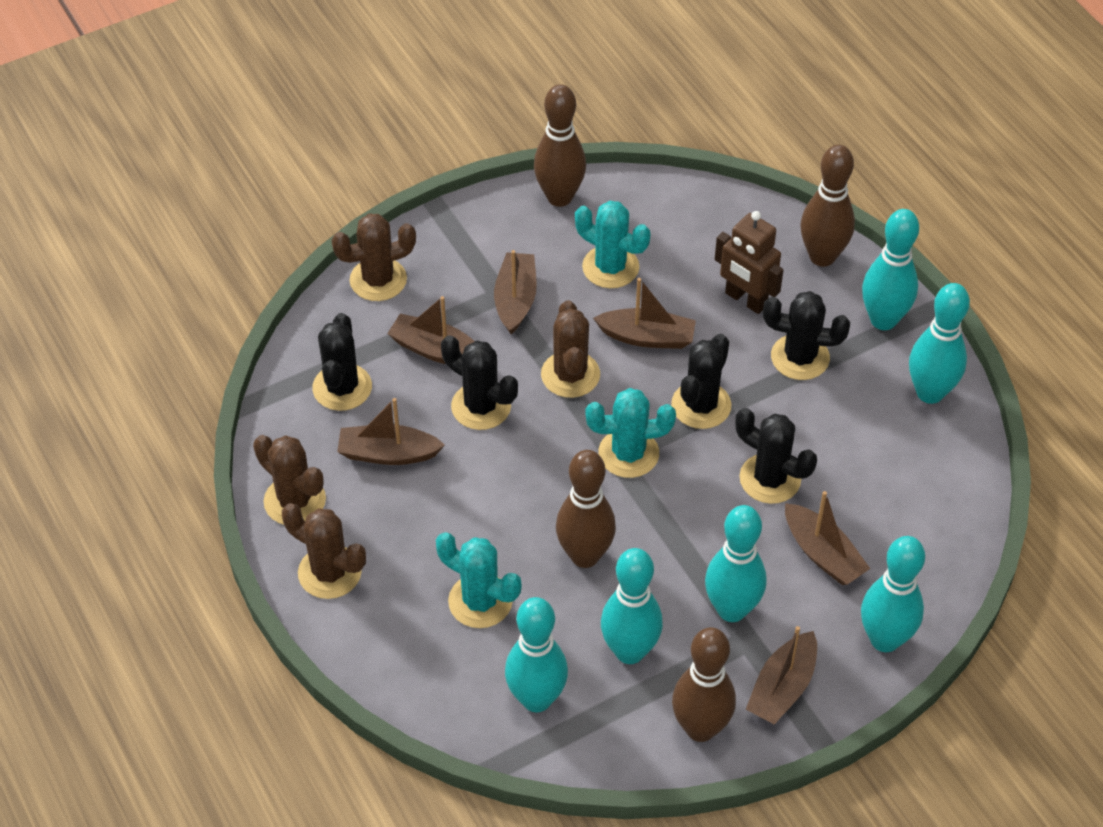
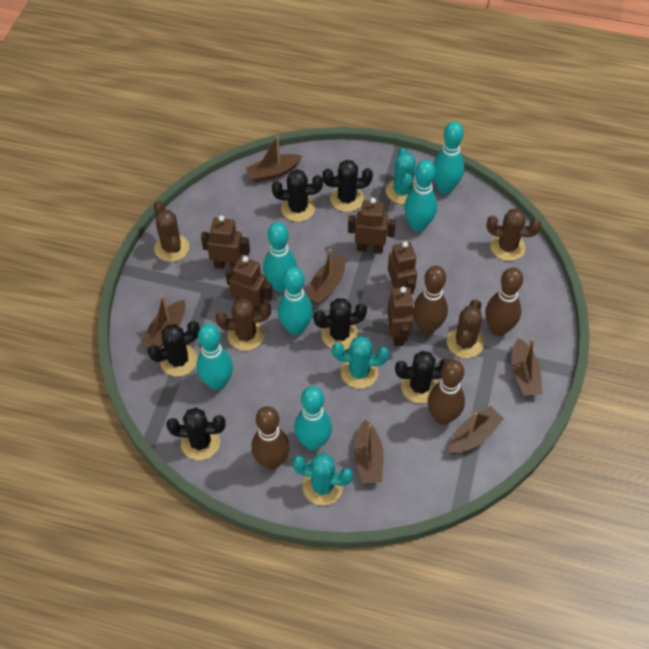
black cactus: [312,313,372,411] [441,335,518,430] [671,334,732,429] [735,408,817,504] [763,291,850,380] = 5 -> [148,321,200,377] [166,407,226,460] [272,169,323,222] [313,298,367,350] [322,160,373,212] [395,351,449,403] = 6
brown robot: [715,211,783,314] = 1 -> [201,215,250,269] [225,256,273,311] [348,198,396,253] [387,287,414,346] [388,241,417,294] = 5

